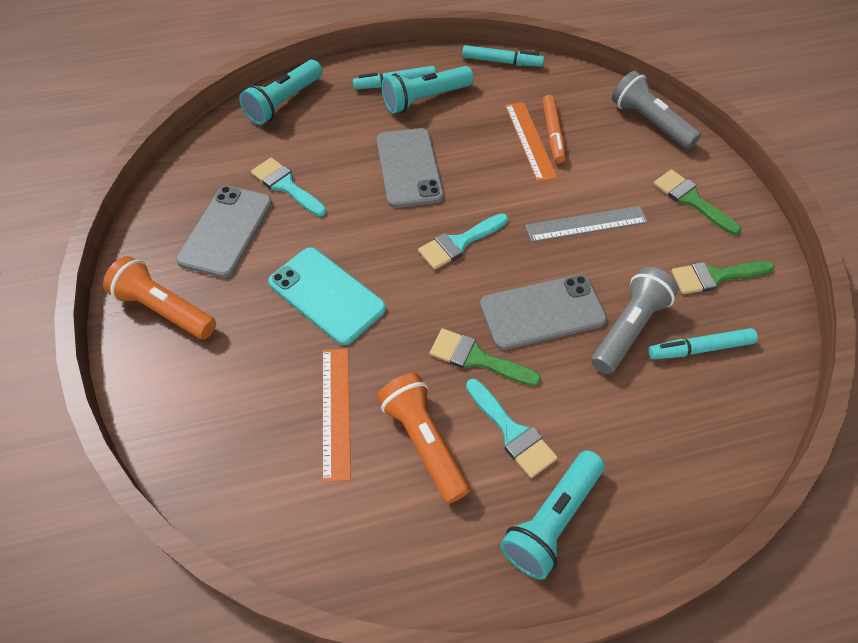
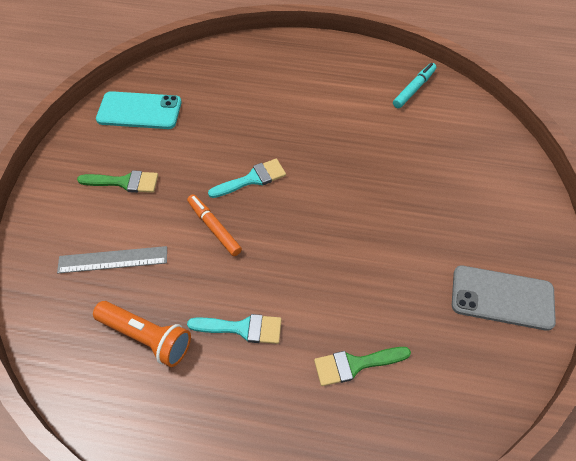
green brush: [430,328,541,386] [654,169,741,235] [671,261,775,294] = 3 -> [77,170,158,193] [314,347,411,386] = 2
grey flashlight: [591,267,678,374] [612,71,701,149] = 2 -> none = 0
grey phone: [176,186,272,278] [377,128,444,208] [480,274,607,350] = 3 -> [452,265,556,331] = 1
orange flashlight: [103,256,216,339] [377,373,470,504] = 2 -> [93,301,191,367] = 1
orange ruler: [323,348,351,482] [505,102,557,182] = 2 -> none = 0
turquoise brush: [251,158,326,217] [418,213,508,270] [466,379,558,478] = 3 -> [187,314,282,344] [208,159,286,198] = 2
turquoise flashlight: [239,60,323,125] [382,66,474,114] [500,450,605,580] = 3 -> none = 0
turquoise marker: [353,66,436,89] [462,45,544,67] [648,328,758,360] = 3 -> [393,63,436,108] = 1

